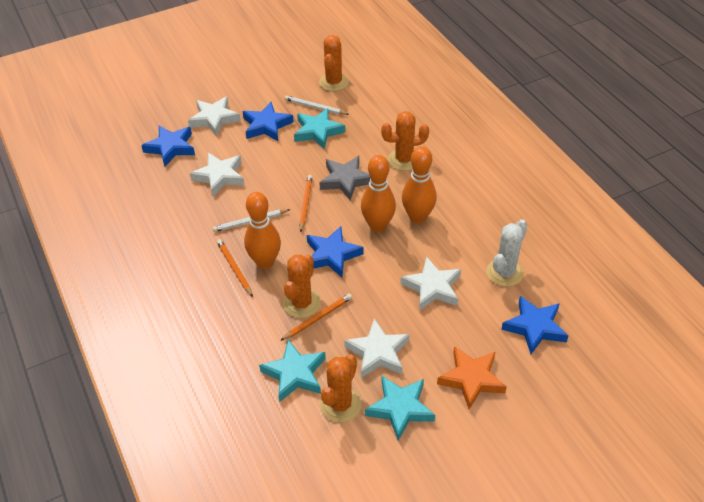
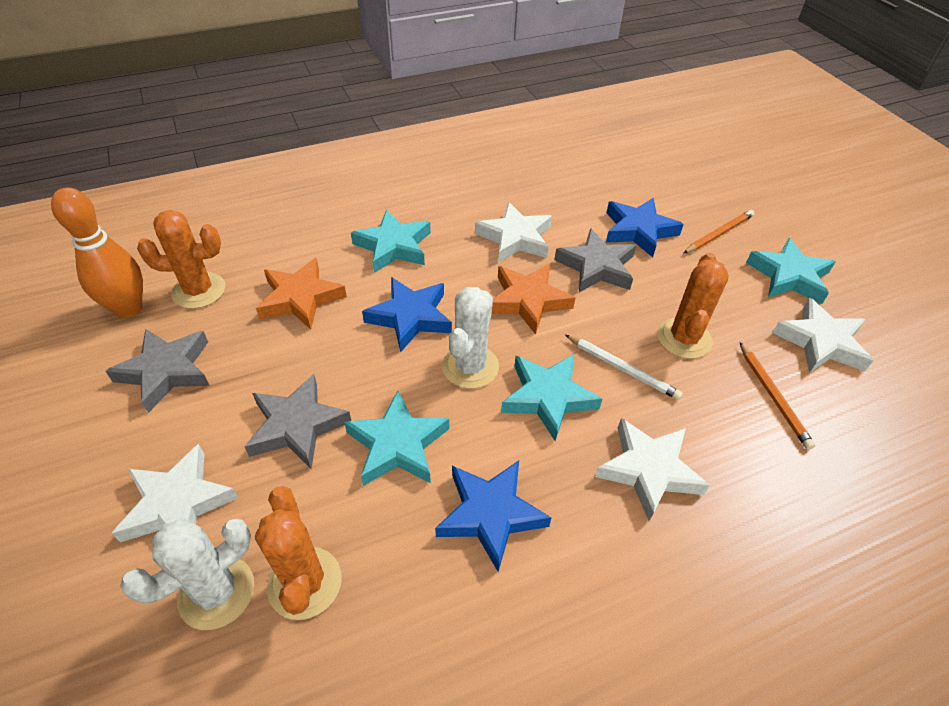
blue star: [141,126,195,166] [242,102,294,141] [307,226,364,277] [501,296,569,354] = 4 -> [362,277,452,352] [435,461,552,572] [606,198,684,257] = 3
grey star: [319,156,370,200] = 1 -> [106,329,210,413] [245,374,351,469] [555,228,636,292] = 3
orange bowling pin: [244,192,281,269] [361,155,396,232] [402,146,437,223] = 3 -> [51,188,143,318] = 1
orange cactus: [283,254,321,318] [319,35,349,91] [320,354,362,423] [381,111,429,171] = 4 -> [137,210,225,309] [255,486,342,620] [657,253,729,359] = 3
orange pencil: [217,239,253,297] [280,293,352,341] [299,175,313,232] = 3 -> [684,210,754,253] [740,342,815,450] = 2
orange star: [437,346,507,409] = 1 -> [256,258,347,330] [492,264,576,335] = 2
turquoise star: [259,340,326,402] [294,108,345,149] [365,376,435,441] = 3 -> [344,390,449,486] [351,210,431,273] [501,354,602,441] [746,238,836,304] = 4
white cactus: [487,219,528,287] = 1 -> [120,518,254,630] [442,287,499,389] = 2
white pencil: [212,209,290,232] [285,96,349,115] = 2 -> [565,335,683,400] = 1

